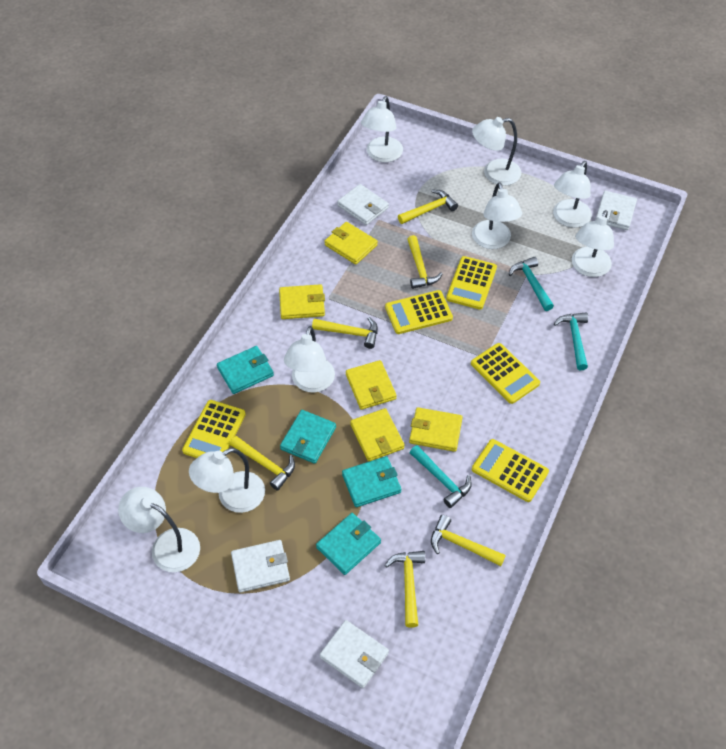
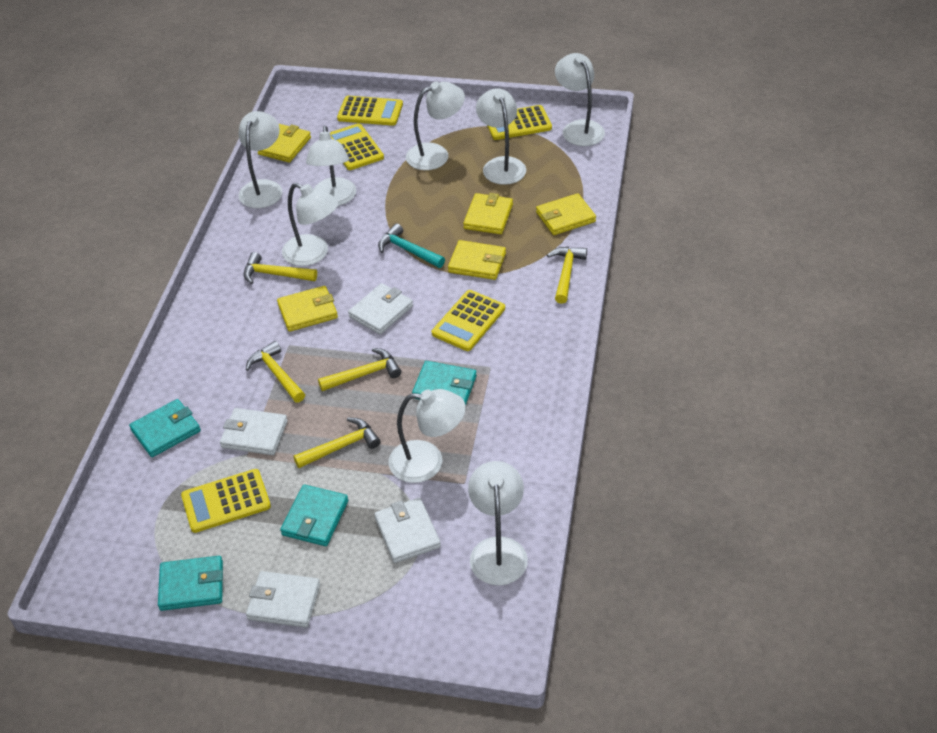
turquoise hammer: [410,445,472,508] [509,257,554,311] [554,312,588,370] = 3 -> [378,223,445,268] = 1
yellow hammer: [230,436,295,491] [312,317,378,349] [385,551,425,628] [398,190,458,224] [407,235,443,289] [431,515,506,566] = 6 -> [244,252,317,284] [246,341,305,403] [293,417,381,468] [318,348,401,391] [547,247,587,304] = 5

